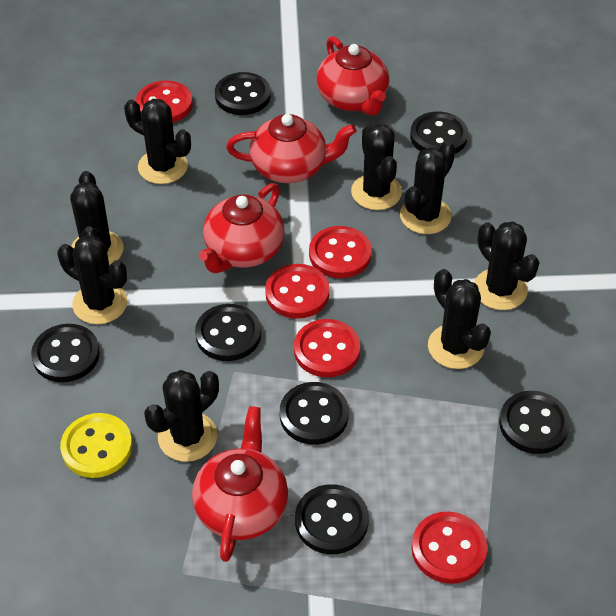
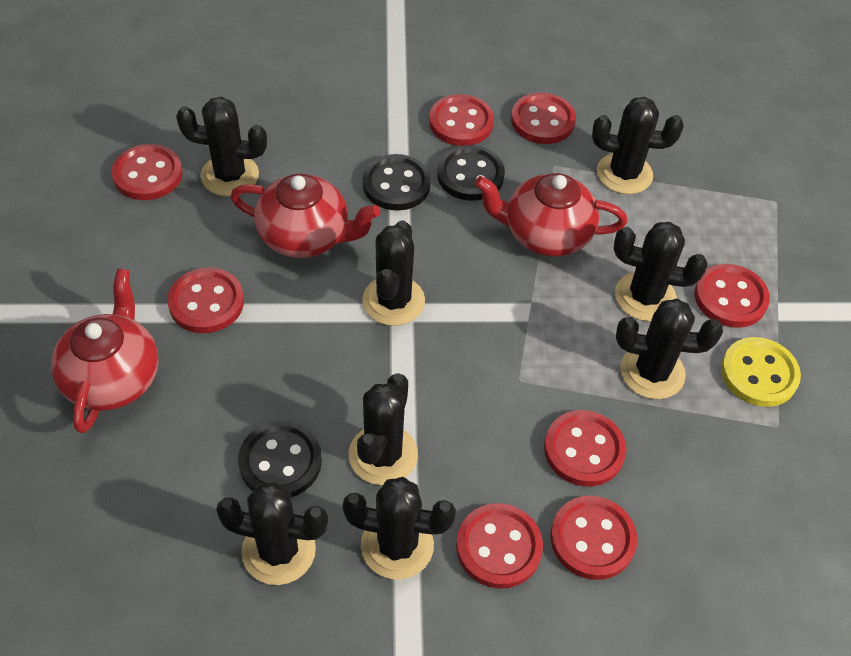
black button: [31,324,100,382] [195,304,261,361] [215,72,271,115] [280,382,349,445] [295,484,369,554] [410,111,468,154] [499,391,571,454] = 7 -> [238,421,322,497] [363,154,431,211] [437,145,505,201] = 3
red button: [136,80,193,122] [265,264,330,319] [294,319,360,377] [309,226,372,278] [411,511,487,584] = 5 -> [111,144,183,200] [167,268,244,333] [429,94,494,146] [456,503,543,589] [511,92,576,144] [544,410,626,486] [550,496,637,580] [695,264,770,328] = 8
red teapot: [192,406,288,562] [199,183,284,273] [226,114,356,183] [316,36,389,116] = 4 -> [51,269,159,433] [230,174,380,258] [475,173,627,257] = 3

